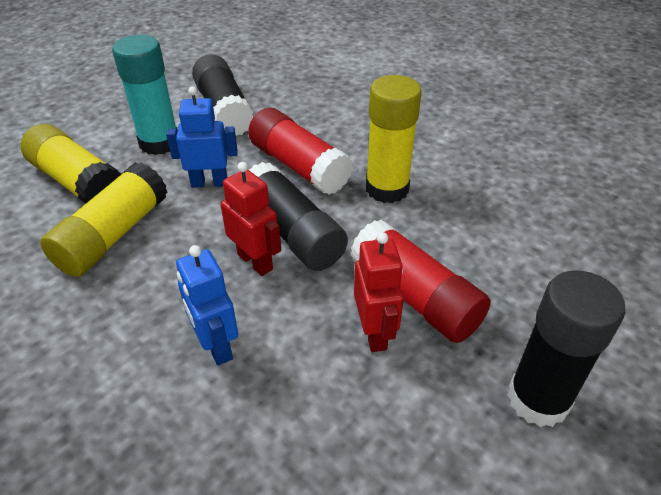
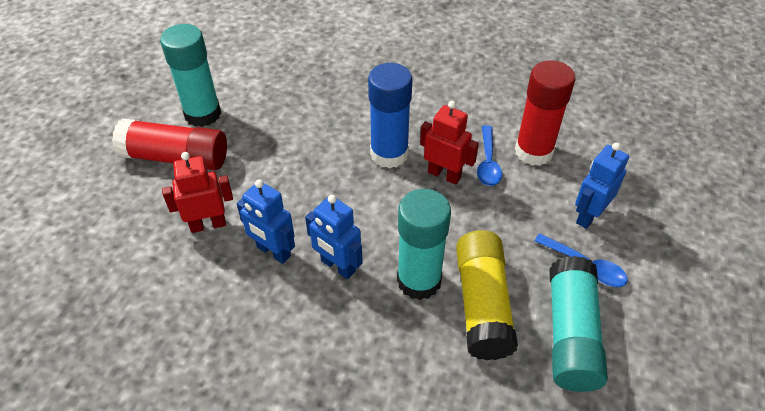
black glue stick: [192,54,254,136] [249,162,348,271] [507,270,625,427] = 3 -> none = 0
blue glue stick: none = 0 -> [368,63,412,169] = 1
blue robot: [166,86,238,188] [176,245,238,366] = 2 -> [237,179,295,264] [305,195,363,279] [575,142,629,229] = 3
blue spoon: none = 0 -> [477,125,502,186] [534,233,628,287] = 2
turquoise glue stick: [112,35,178,155] = 1 -> [160,24,221,127] [397,189,451,300] [549,256,608,392] = 3
yellow glue stick: [20,124,121,204] [40,162,168,277] [366,75,422,203] = 3 -> [456,230,518,360] = 1

